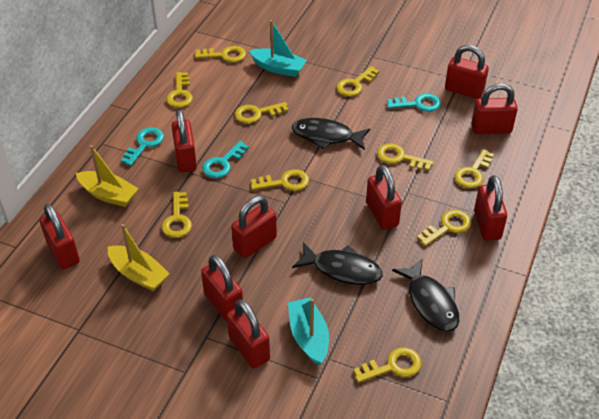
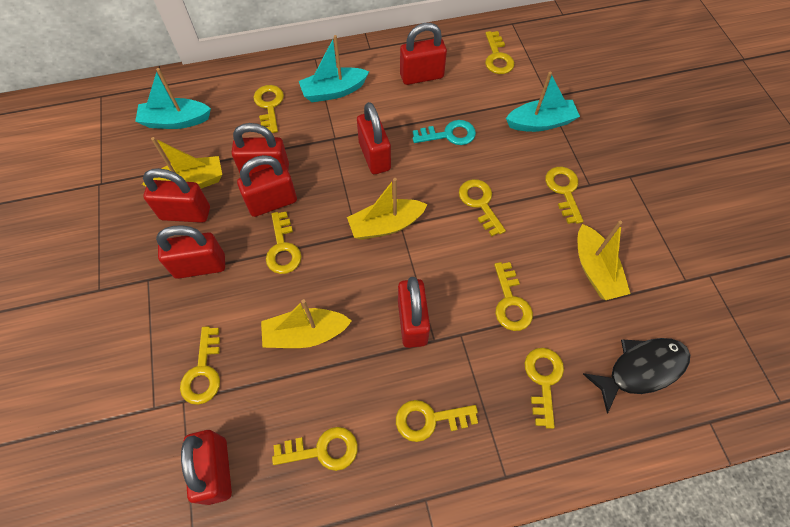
black fish: [292,118,370,150] [292,242,383,285] [392,259,459,332] = 3 -> [583,338,690,413] = 1
red padlock: [40,204,80,270] [171,110,197,172] [201,255,243,321] [227,299,270,368] [231,196,277,258] [366,165,402,230] [445,45,489,99] [471,83,518,134] [474,175,507,241] = 9 -> [143,168,210,223] [156,225,225,279] [181,430,232,505] [232,123,289,174] [237,155,297,217] [357,102,391,174] [398,277,430,348] [400,23,447,85] = 8
turquoise boat: [249,20,307,77] [288,297,329,365] = 2 -> [135,68,211,129] [299,35,369,102] [506,72,580,132] = 3
turquoise key: [121,127,164,166] [202,141,249,178] [387,93,441,112] = 3 -> [413,120,476,145] = 1
yellow boat: [76,145,139,207] [108,224,170,291] = 2 -> [142,137,222,189] [261,299,352,348] [347,178,428,240] [578,221,631,300] = 4

